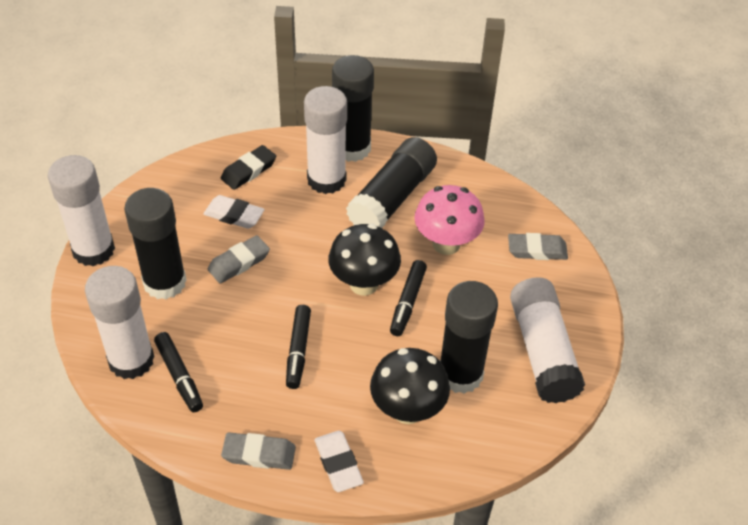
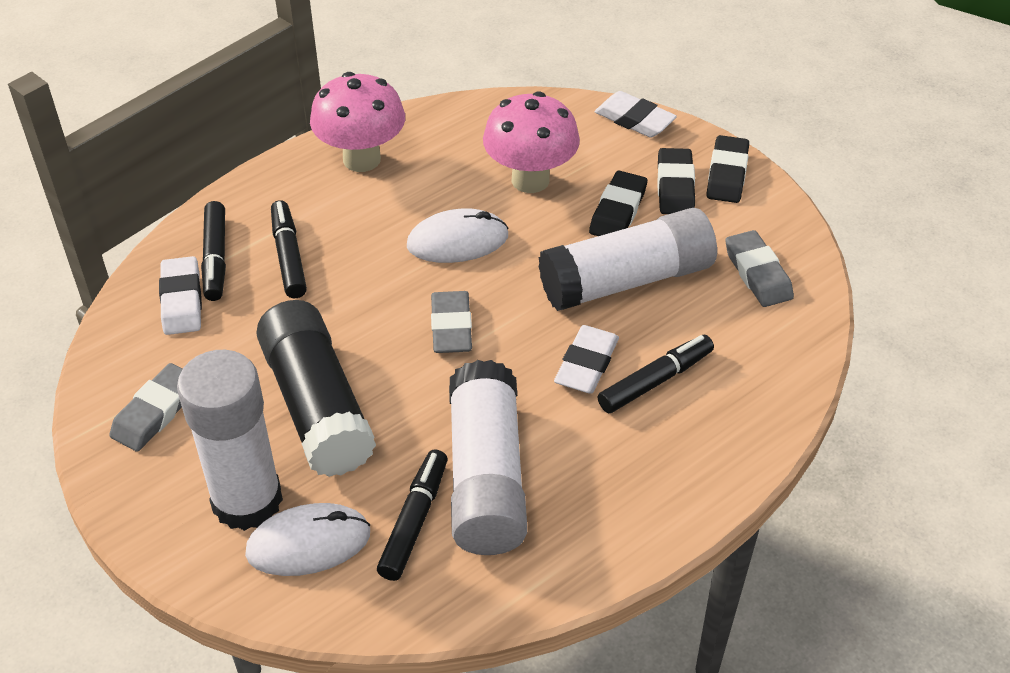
black eraser: [221,145,276,190] = 1 -> [589,171,647,236] [657,148,695,214] [706,135,749,203] = 3
black glue stick: [124,188,187,300] [332,55,374,162] [346,137,437,228] [440,281,498,394] = 4 -> [256,300,376,477] = 1
black marker: [154,332,203,412] [286,305,311,389] [390,260,427,336] = 3 -> [201,201,226,301] [271,200,307,298] [377,449,448,581] [598,335,714,413] = 4
black mushroom: [328,224,401,296] [370,348,450,424] = 2 -> none = 0
pink mushroom: [414,185,485,255] = 1 -> [310,72,405,172] [483,92,580,193] = 2
white eraser: [203,195,265,229] [314,431,364,492] = 2 -> [159,256,202,335] [554,325,619,394] [595,91,677,138] = 3
white glue stick: [48,155,115,266] [85,266,154,379] [304,86,347,194] [510,277,585,403] = 4 -> [177,350,283,531] [449,360,527,555] [538,208,717,311] = 3
white mouse: none = 0 -> [245,503,370,576] [407,208,508,263] = 2

